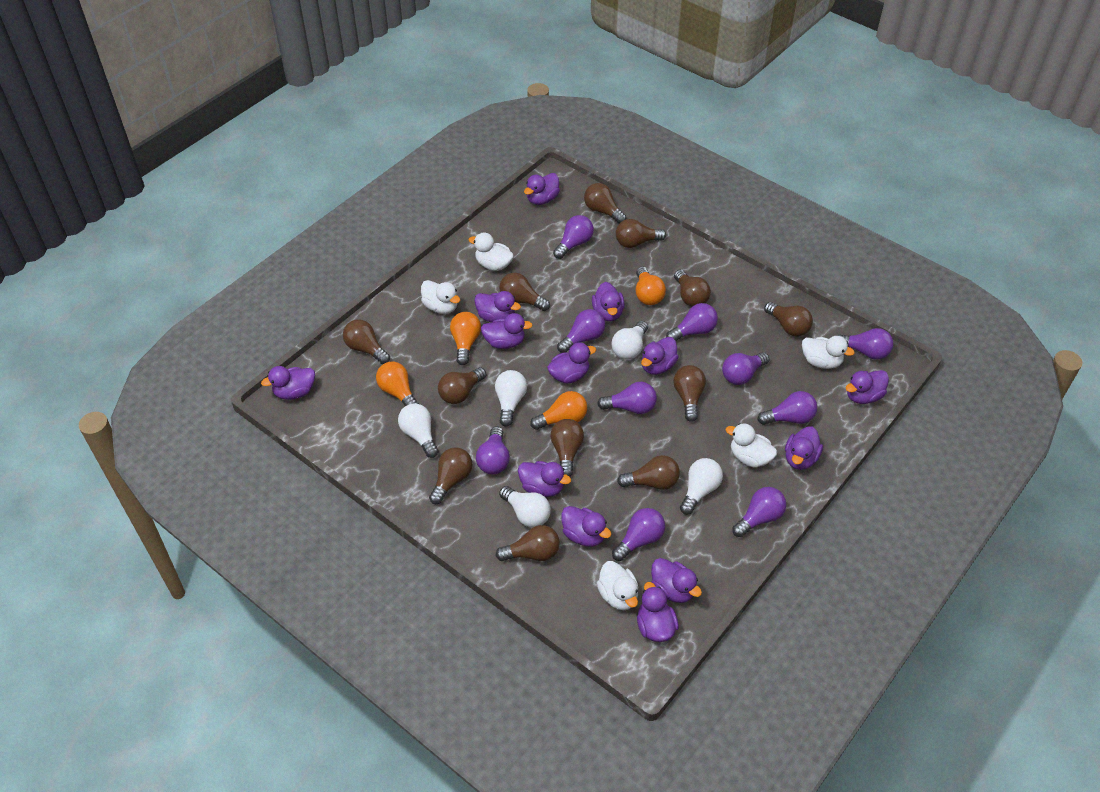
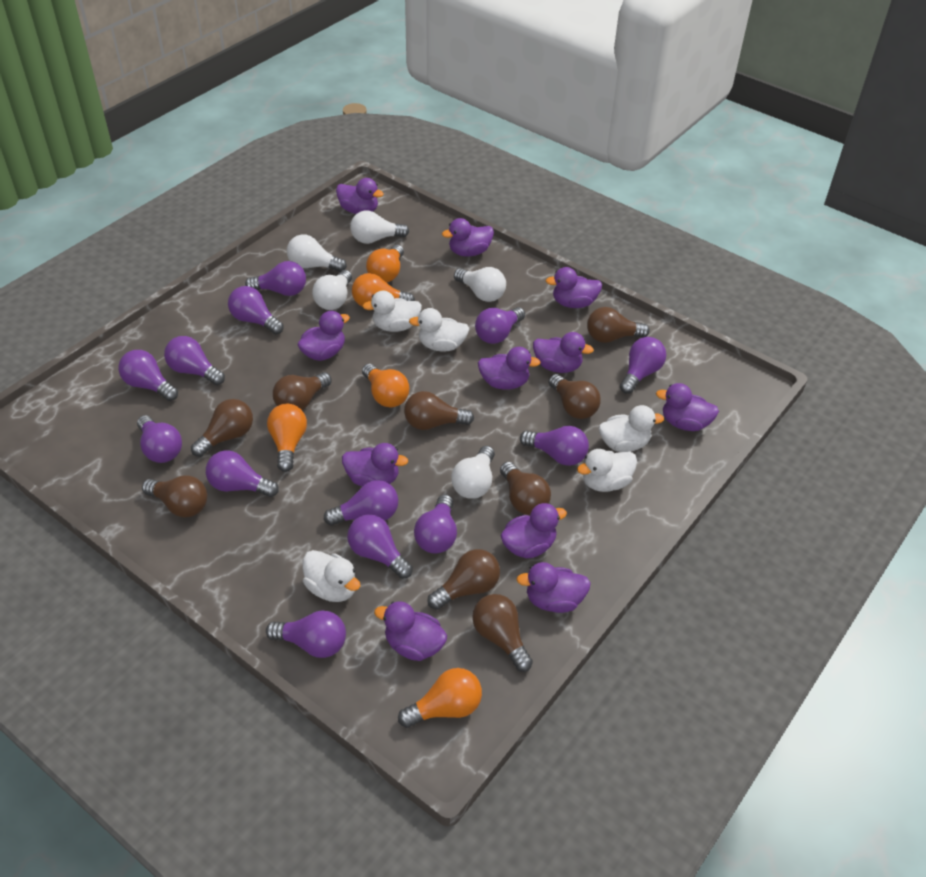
brown light bulb: [343,319,390,364] [429,447,473,504] [438,367,486,404] [496,525,560,561] [499,273,550,311] [550,419,584,477] [584,183,626,224] [616,219,666,248] [617,455,680,490] [674,270,711,307] [674,365,706,422] [764,302,813,336] = 12 -> [142,475,207,518] [191,399,253,457] [273,372,332,410] [404,391,474,430] [427,549,500,610] [472,594,533,672] [500,462,551,515] [548,374,601,419] [587,307,650,343] = 9
orange light bulb: [376,362,419,406] [450,312,481,365] [530,391,587,430] [636,267,666,305] = 4 -> [267,404,307,472] [352,273,415,306] [362,364,409,408] [366,245,404,283] [398,668,482,728] = 5
purple duck: [261,366,315,400] [474,291,521,323] [481,313,533,349] [518,461,571,497] [524,173,560,205] [547,342,596,383] [561,506,611,547] [592,282,625,321] [637,582,679,642] [641,337,679,375] [651,558,702,603] [785,427,823,470] [846,370,889,404] = 13 -> [297,311,350,361] [336,178,384,214] [342,443,408,486] [374,601,447,661] [442,218,494,256] [478,347,541,390] [500,503,567,558] [516,562,591,613] [533,332,594,373] [546,267,602,308] [656,383,719,431] = 11
purple light bulb: [476,426,510,474] [553,215,594,259] [557,309,605,353] [597,382,657,414] [612,508,665,561] [666,303,718,341] [722,352,770,385] [732,487,786,537] [757,391,817,425] [838,328,893,360] = 10 -> [118,350,178,401] [137,415,182,463] [164,336,225,385] [206,450,279,497] [228,286,284,335] [245,261,306,296] [266,610,346,658] [324,480,398,525] [347,514,413,579] [414,494,457,554] [475,307,525,344] [520,426,589,466] [620,337,666,394] = 13

